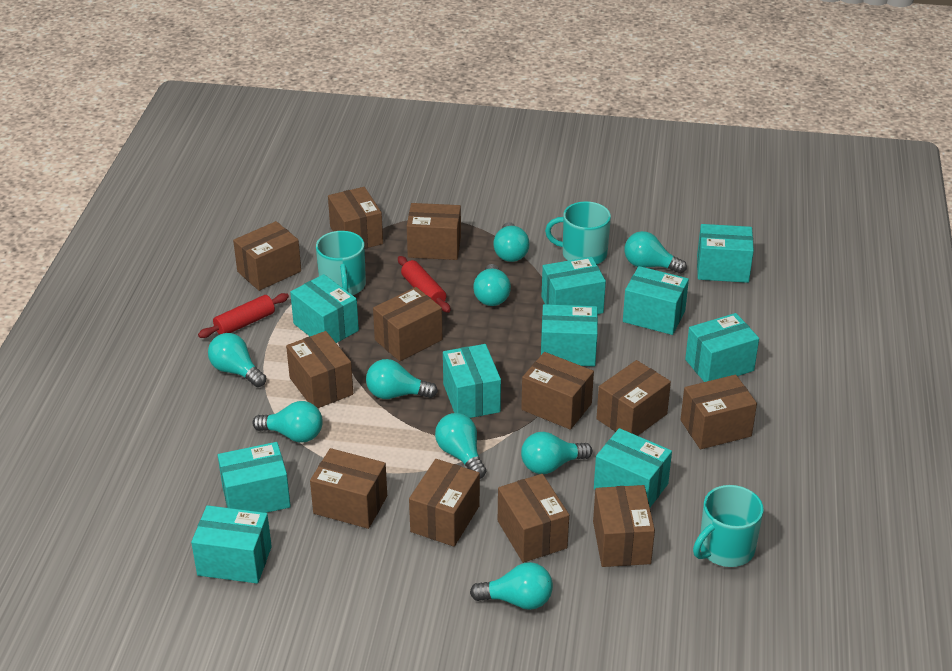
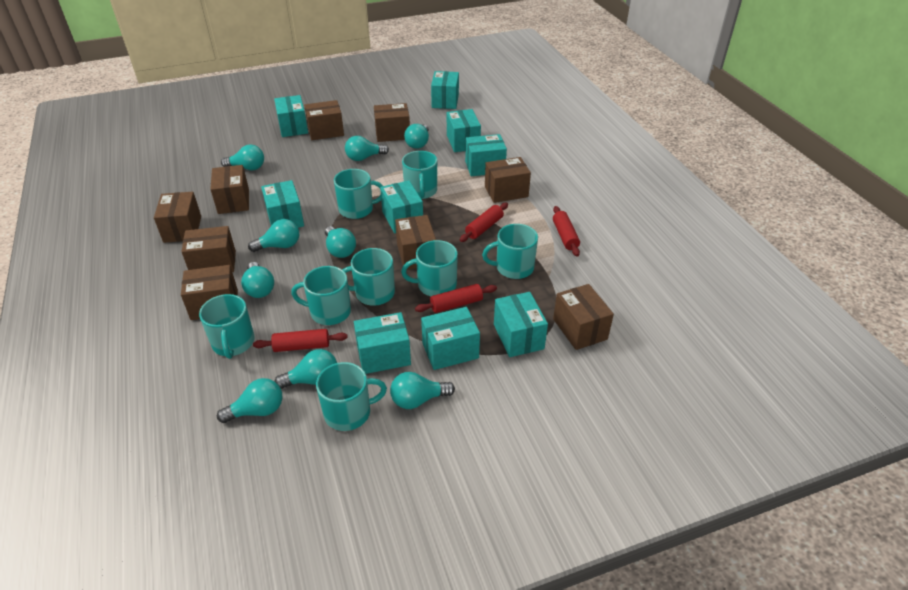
brown box: [233,221,301,291] [286,331,353,408] [310,448,387,529] [328,187,383,249] [373,287,442,361] [407,203,461,260] [409,459,480,547] [498,474,569,563] [521,352,594,430] [593,485,655,567] [596,360,671,436] [680,375,757,449] = 12 -> [154,192,201,243] [181,265,238,320] [182,226,236,272] [210,165,249,214] [304,100,344,140] [374,103,410,142] [395,215,436,270] [485,157,531,203] [553,284,614,350] = 9
red rolling pin: [198,293,289,338] [398,256,451,313] = 2 -> [253,329,348,352] [415,284,497,313] [460,203,508,242] [553,206,580,257] = 4
turquoise box: [191,505,272,584] [218,442,291,513] [290,274,359,343] [443,344,501,418] [541,257,606,314] [541,304,598,366] [594,428,672,507] [623,266,689,335] [685,313,759,382] [697,224,754,283] = 10 -> [261,180,304,228] [274,95,308,137] [354,312,411,374] [380,181,423,233] [421,307,480,370] [431,71,459,109] [447,109,481,152] [465,134,507,176] [494,292,548,357] = 9
turquoise mug: [316,231,366,295] [545,201,611,264] [693,485,764,567] = 3 -> [199,294,255,359] [291,266,351,325] [316,362,387,431] [334,169,383,219] [342,248,395,306] [401,240,458,296] [402,151,437,199] [482,224,538,279] = 8

